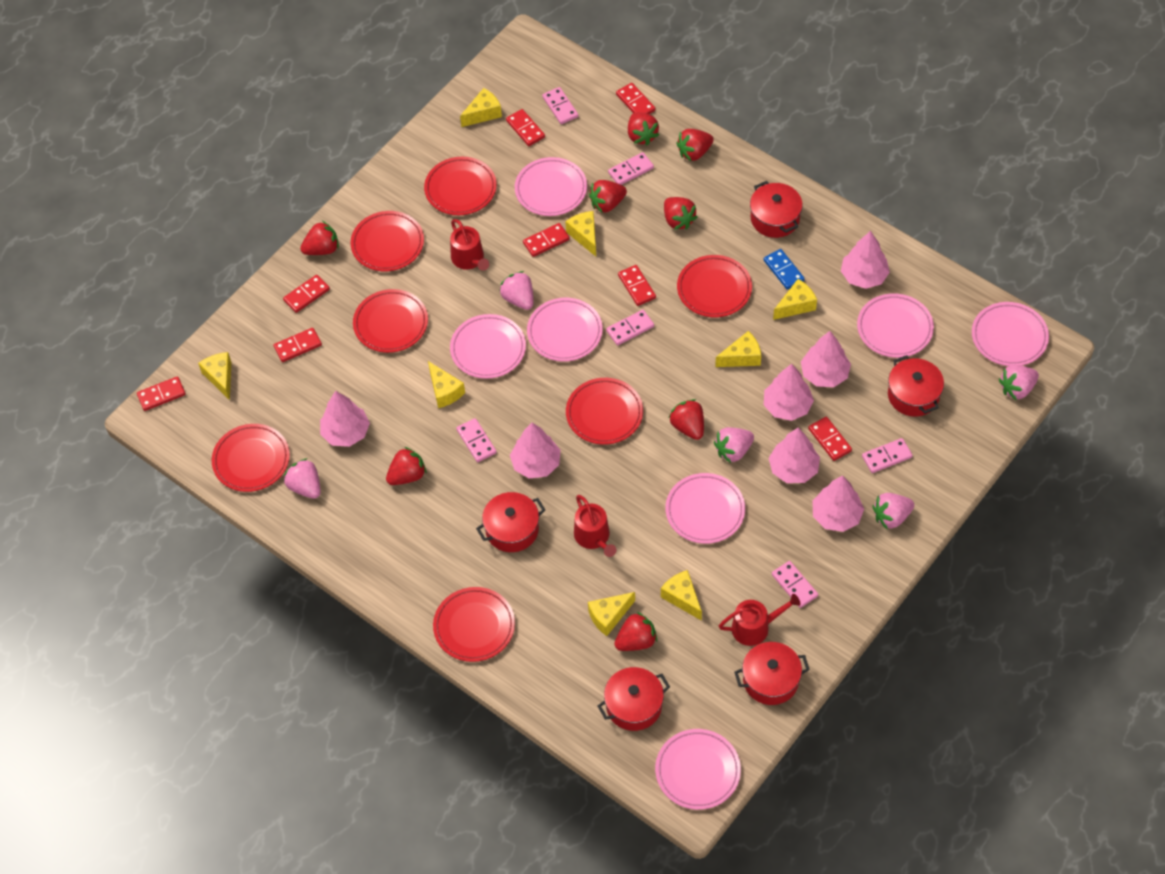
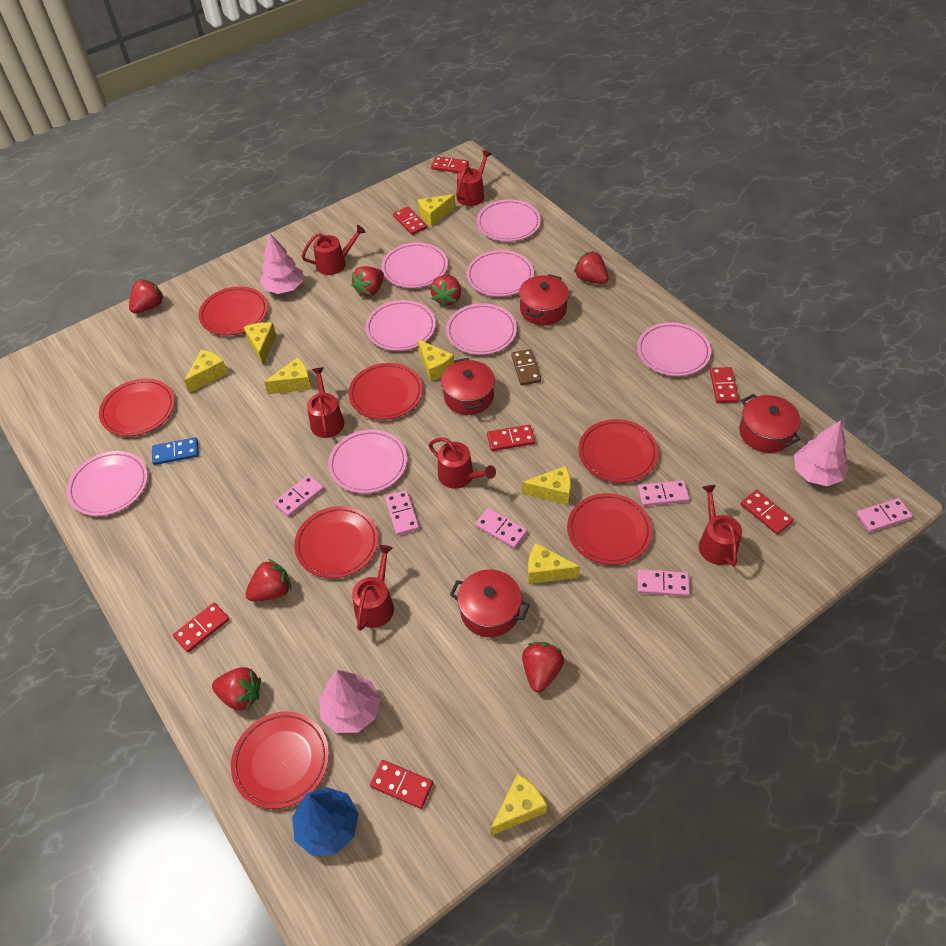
blue tree: none = 0 -> [292,787,359,856] = 1
brown domino: none = 0 -> [511,349,541,385] = 1
pink plate: [450,314,526,379] [515,157,587,216] [527,298,603,362] [655,729,741,810] [665,473,745,544] [857,293,934,358] [972,302,1049,366] = 7 -> [67,451,148,516] [328,430,407,494] [365,300,436,351] [381,242,448,288] [446,303,517,355] [466,250,534,297] [477,199,541,242] [637,322,711,376] = 8
pink strawberry: [284,458,321,499] [499,271,534,310] [714,427,754,463] [872,493,914,530] [999,365,1039,401] = 5 -> none = 0
pink tree: [320,391,370,447] [510,423,560,479] [764,364,814,421] [769,428,820,483] [801,331,851,387] [813,475,864,532] [841,231,890,289] = 7 -> [260,233,303,294] [319,670,381,733] [794,420,849,486] = 3
red domino: [137,376,186,411] [274,328,322,362] [283,275,330,313] [506,109,545,146] [523,223,570,257] [616,83,655,114] [618,265,656,306] [808,417,852,461] = 8 -> [173,602,230,652] [370,760,433,809] [393,207,427,235] [431,156,469,173] [487,425,535,451] [710,367,739,403] [741,490,794,535] = 7
red pot: [476,492,545,552] [598,667,670,731] [734,642,810,705] [750,181,803,238] [888,355,944,417] = 5 -> [441,358,495,415] [450,569,530,637] [519,274,569,325] [739,394,800,453] = 4
red strawberry: [300,221,339,255] [386,447,426,485] [589,180,627,212] [614,612,657,651] [628,112,659,146] [664,197,697,230] [669,399,704,440] [676,129,714,161] = 8 -> [129,279,164,313] [212,667,261,711] [245,559,291,601] [351,266,384,297] [430,275,461,307] [522,642,564,692] [574,251,609,284] = 7
red watering can: [450,219,489,271] [574,495,616,557] [719,594,801,646] = 3 -> [301,225,366,275] [307,367,344,438] [352,545,394,631] [429,438,496,489] [456,150,491,206] [699,485,742,566] = 6

